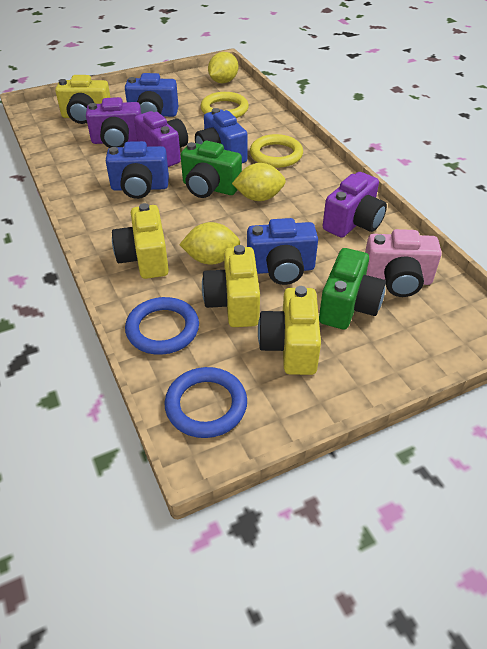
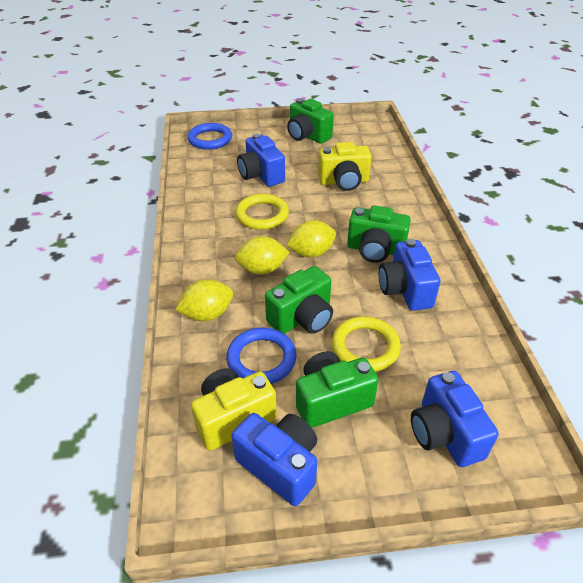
green camera: [181,141,242,198] [319,248,386,330] = 2 -> [265,266,333,334] [287,98,334,144] [296,351,379,428] [347,205,411,263] = 4
pink camera: [365,229,442,297] = 1 -> none = 0
purple camera: [86,97,141,148] [134,111,188,167] [323,172,387,238] = 3 -> none = 0
yellow camera: [55,75,111,124] [112,203,169,279] [202,245,260,327] [258,286,321,375] = 4 -> [191,368,277,451] [318,142,372,191] = 2

